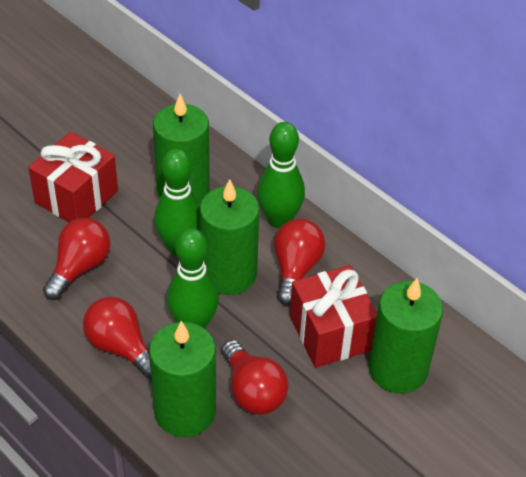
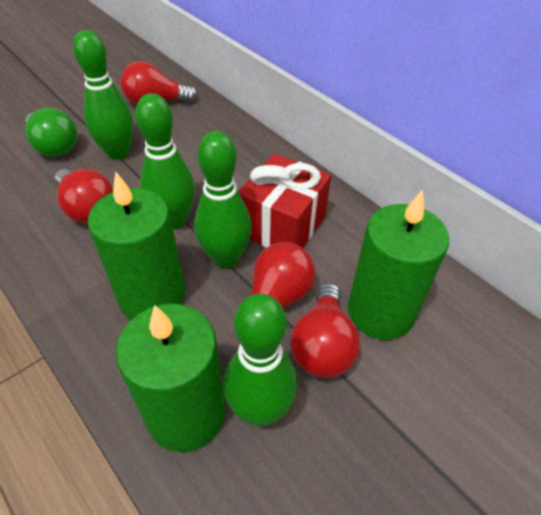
green bowling pin: [154,149,200,256] [167,228,219,329] [257,122,305,228] = 3 -> [73,30,133,160] [135,93,195,229] [194,131,252,269] [223,294,297,427] = 4
green candle: [149,321,216,437] [153,94,210,204] [199,179,259,295] [368,278,443,394] = 4 -> [87,172,185,319] [116,304,225,452] [348,190,449,340] = 3
green light bulb: none = 0 -> [25,108,78,157] = 1
red gift: [28,132,118,223] [290,265,377,368] = 2 -> [238,153,331,248] = 1

